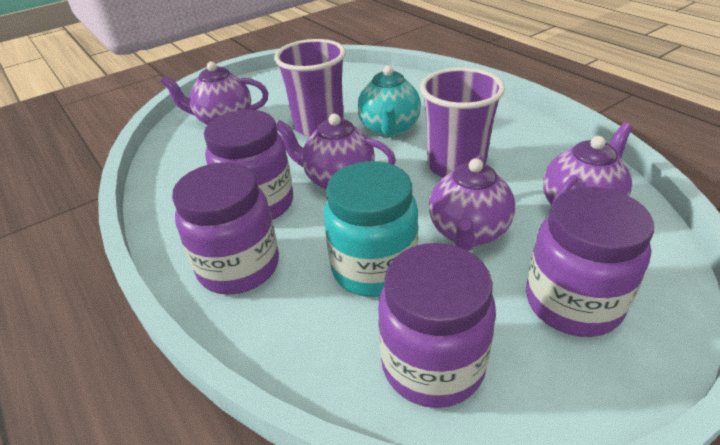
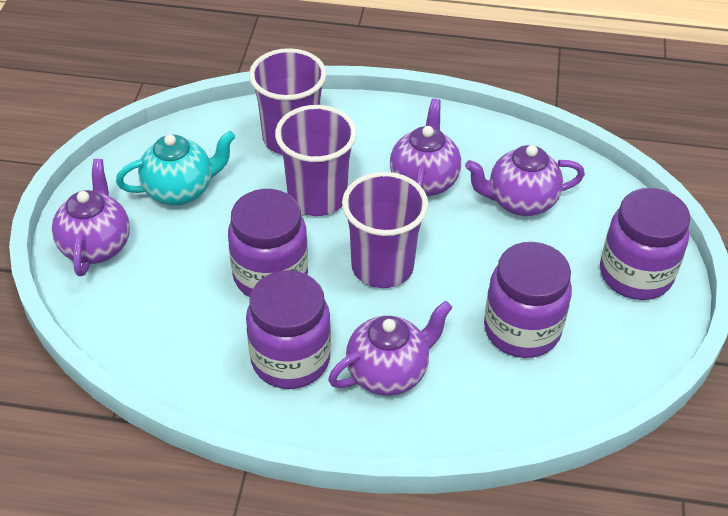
purple cup: [274,39,346,137] [420,67,505,177] = 2 -> [249,48,327,155] [275,105,357,216] [342,172,428,288] = 3
turquoise jar: [324,161,418,297] = 1 -> none = 0

